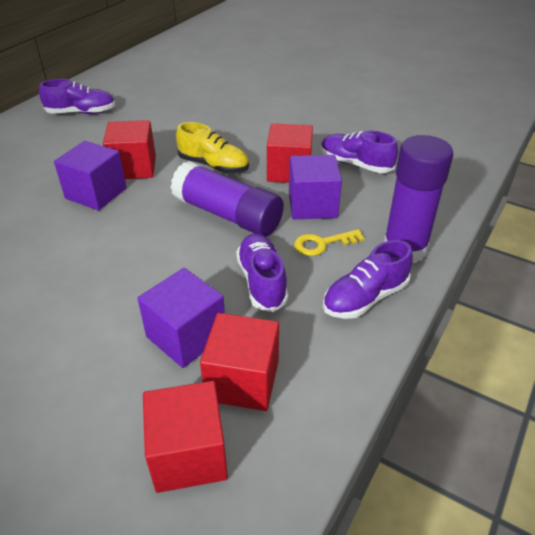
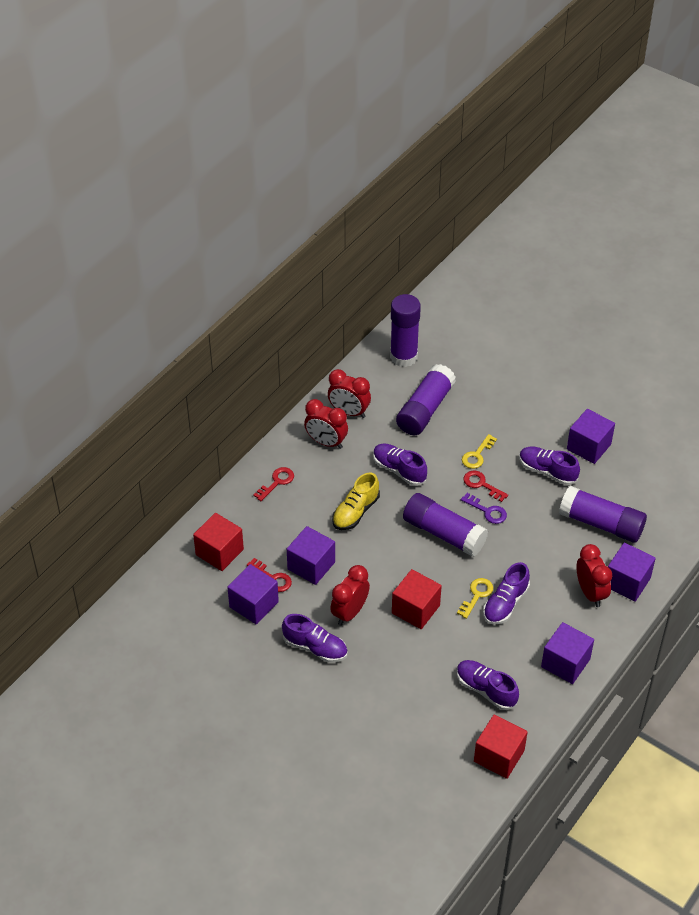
purple cube: [54,141,127,210] [137,268,225,368] [289,155,342,219] = 3 -> [227,564,279,625] [287,526,335,585] [541,622,594,684] [567,409,615,464] [608,543,656,602] = 5
purple glue stick: [170,161,284,237] [384,135,453,263] = 2 -> [390,294,421,367] [396,364,456,435] [403,493,488,557] [559,486,647,543] = 4
purple key: none = 0 -> [461,493,507,524] = 1
purple shoe: [39,79,115,114] [236,233,288,312] [321,131,398,173] [323,240,413,319] = 4 -> [282,614,348,662] [373,443,427,486] [457,660,519,710] [483,562,530,625] [519,447,580,485] = 5
red clock: none = 0 -> [304,399,348,449] [328,369,371,418] [330,565,370,626] [576,544,612,607] = 4
red cube: [103,120,156,179] [143,381,228,493] [200,313,279,411] [267,123,313,183] = 4 -> [193,513,244,571] [392,569,442,629] [474,714,528,779] = 3
red key: none = 0 -> [247,558,292,592] [253,467,294,501] [463,471,508,502] = 3
yellow key: [294,229,365,256] = 1 -> [457,578,493,619] [462,434,497,469] = 2

